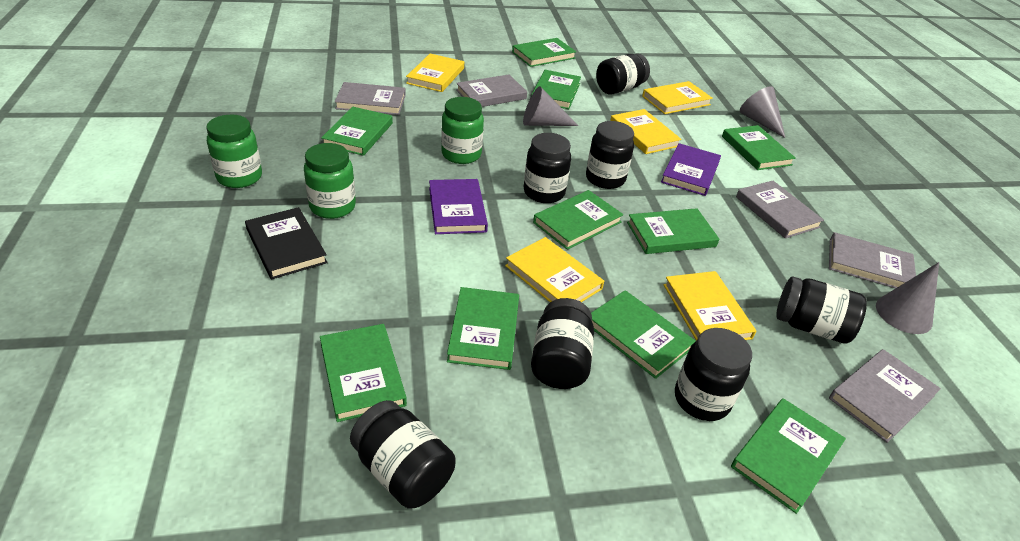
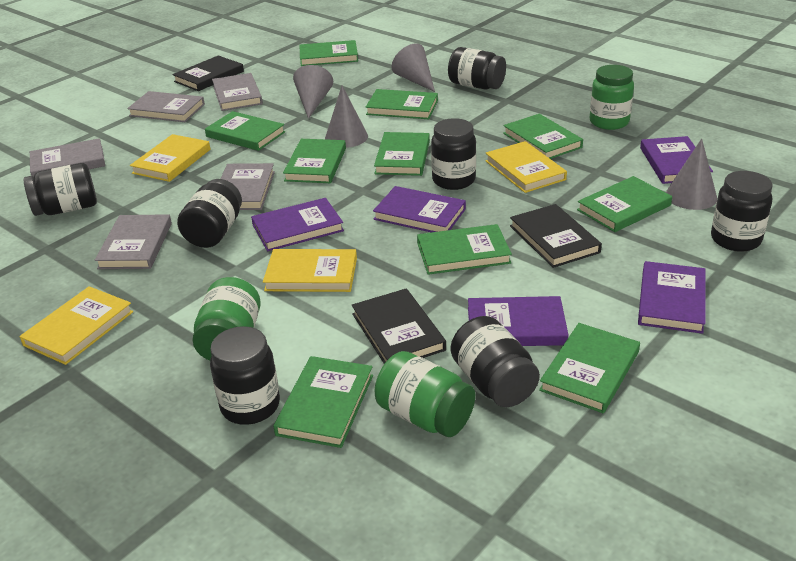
black book: [245,207,328,280] = 1 -> [173,55,244,91] [352,288,446,364] [510,204,602,268] = 3
grey cone: [523,86,578,126] [740,86,785,138] [876,262,939,334] = 3 -> [293,65,333,119] [325,85,368,148] [392,43,435,92] [666,139,717,210] = 4
purple book: [429,179,488,234] [661,143,721,196] = 2 -> [251,198,344,251] [373,186,466,232] [468,296,569,346] [638,261,706,334] [640,136,713,184] = 5
yellow book: [406,54,464,92] [505,237,604,302] [610,109,682,154] [642,81,713,114] [664,271,756,341] = 5 -> [19,286,133,365] [130,134,211,182] [263,249,357,292] [485,141,567,193] = 4

